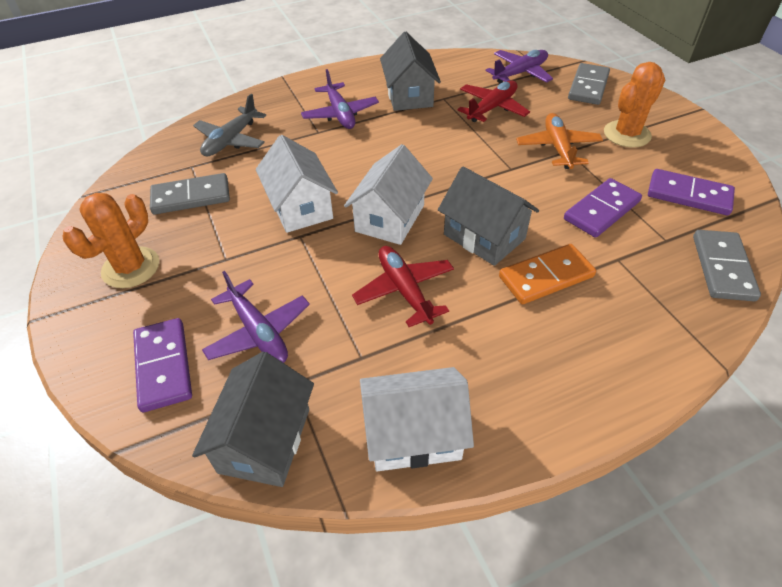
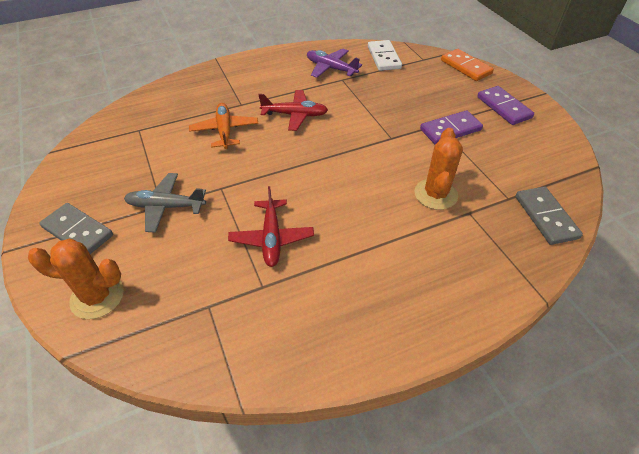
grey domino: [150,173,230,215] [568,63,610,105] [693,230,761,301] = 3 -> [40,203,113,254] [516,187,583,245] = 2
grey house: [192,352,314,487] [380,32,441,111] [438,167,539,266] = 3 -> none = 0
purple domino: [133,318,192,412] [564,178,642,238] [648,169,735,215] = 3 -> [420,110,483,144] [477,86,534,125] = 2
purple plane: [202,271,310,363] [301,69,379,129] [486,50,553,84] = 3 -> [307,49,362,78] = 1
white domino: none = 0 -> [368,40,402,71] = 1
white house: [256,135,338,233] [344,144,433,245] [360,367,474,471] = 3 -> none = 0

